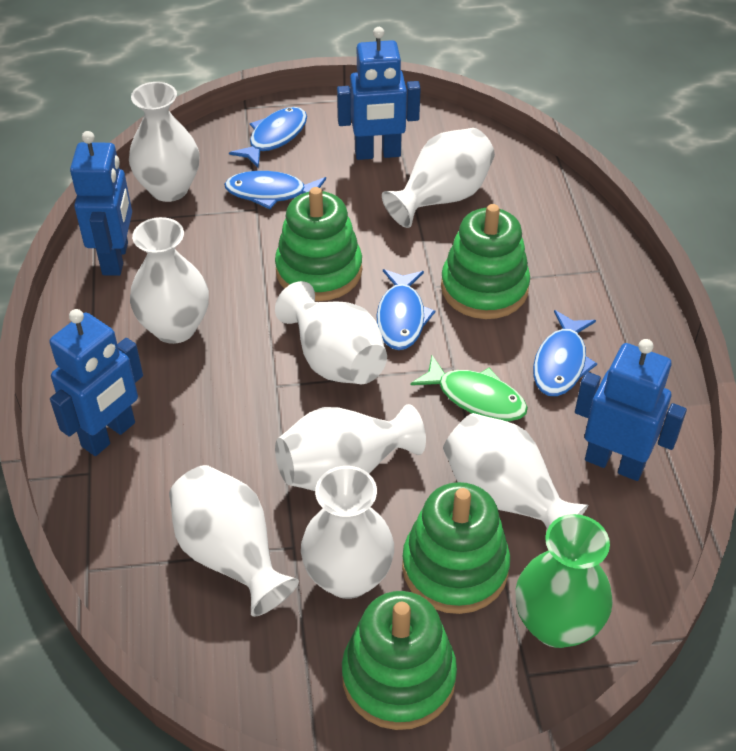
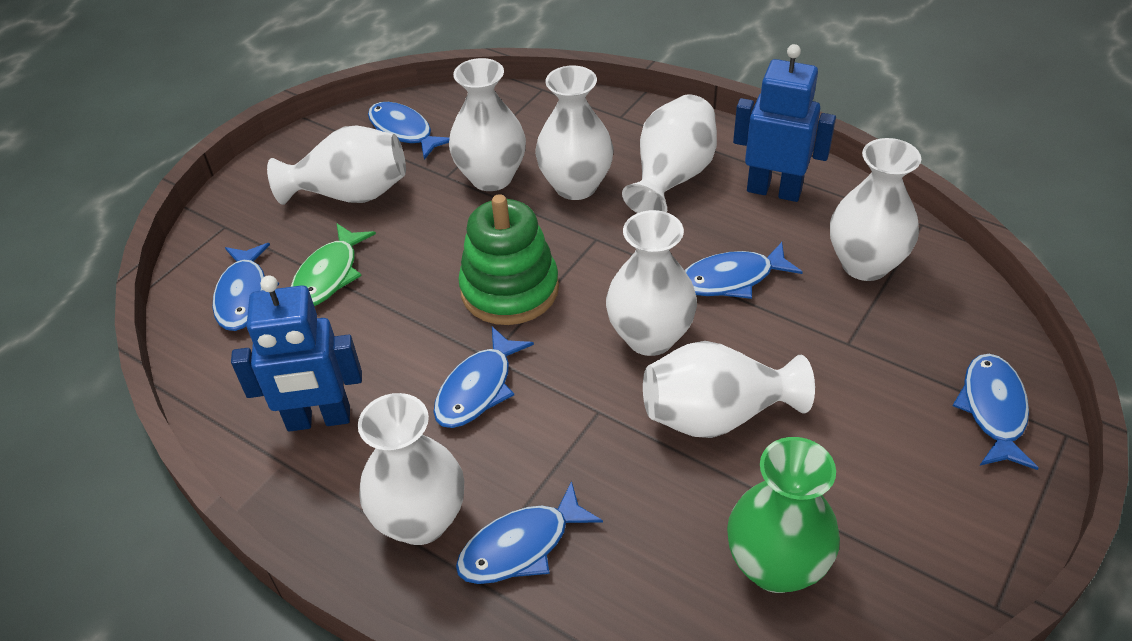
blue fish: [224,171,326,209] [229,107,307,168] [376,269,436,350] [533,310,597,396] = 4 -> [212,243,279,331] [368,102,450,160] [433,327,534,428] [456,481,603,584] [685,242,803,299] [953,354,1039,470] = 6
blue robot: [50,309,143,456] [70,131,132,276] [337,27,421,160] [575,339,687,481] = 4 -> [231,276,362,432] [733,44,836,202] = 2
green stacking toy: [275,187,362,301] [342,591,457,730] [402,482,510,614] [441,204,530,319] = 4 -> [458,194,559,325] = 1

